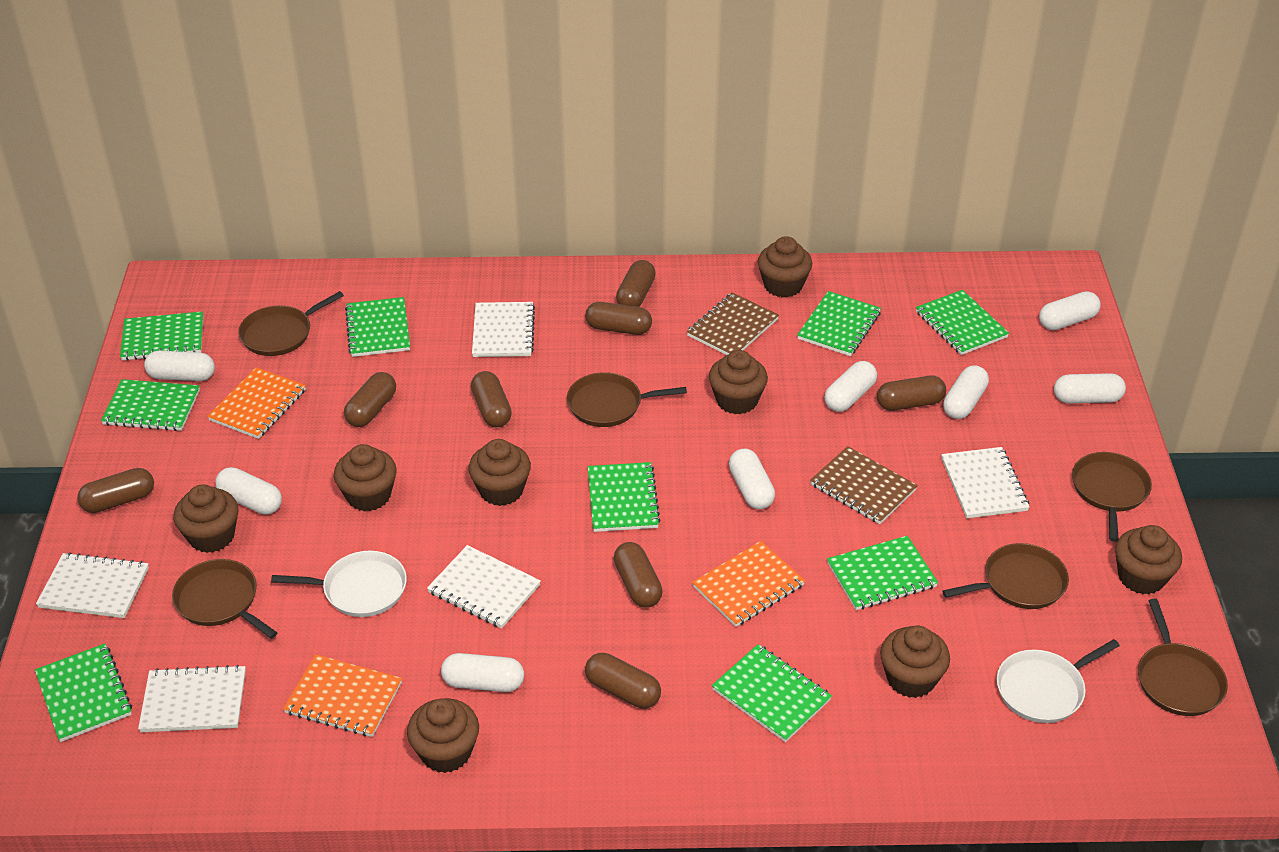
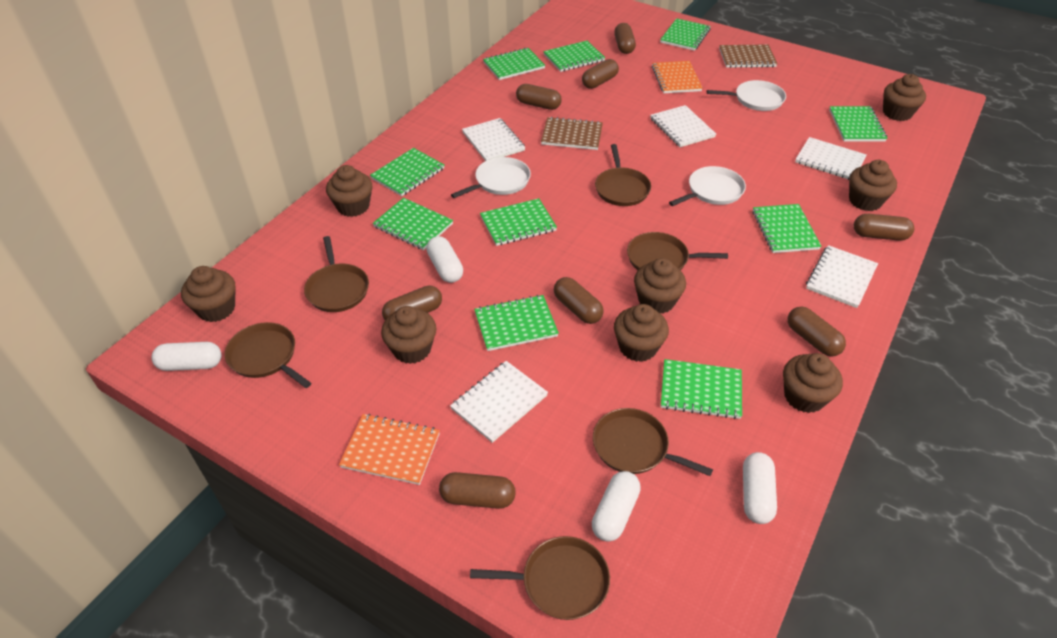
green notebook: [35,644,132,742] [101,379,200,431] [120,311,203,361] [345,297,410,357] [588,462,661,532] [712,644,832,742] [797,291,881,356] [827,536,938,610] [916,290,1009,355] = 9 -> [370,148,444,196] [373,198,453,250] [474,295,559,351] [480,198,557,246] [483,48,545,80] [543,41,605,72] [660,18,711,51] [661,359,742,419] [752,204,822,253] [829,106,887,141] = 10
orange notebook: [207,367,306,439] [283,654,402,737] [692,541,805,627] = 3 -> [339,414,440,485] [652,61,703,93] = 2
white capsule: [144,351,215,381] [215,467,282,515] [441,653,524,692] [729,449,775,509] [825,361,877,412] [943,365,989,419] [1039,291,1101,330] [1054,373,1126,403] = 8 -> [151,342,222,371] [426,236,463,283] [592,471,641,542] [743,452,777,524] = 4
white pan: [271,551,407,617] [997,639,1120,723] = 2 -> [451,157,531,198] [669,166,746,206] [707,80,786,111] = 3

